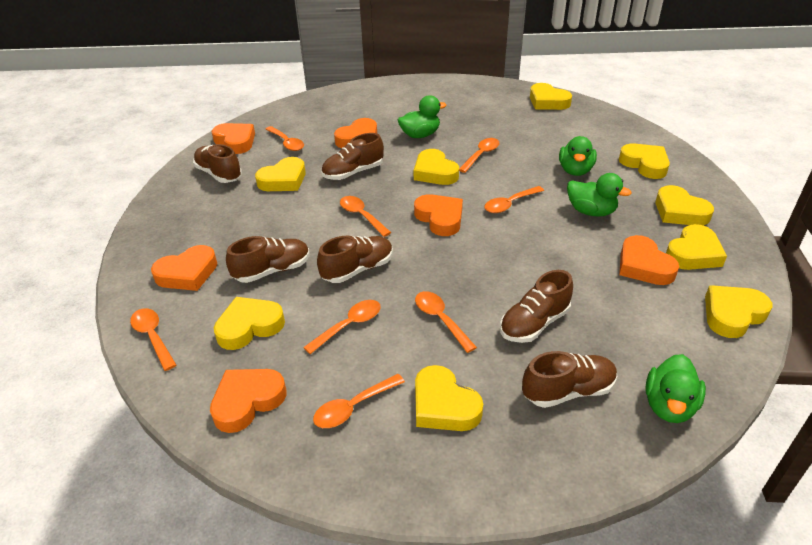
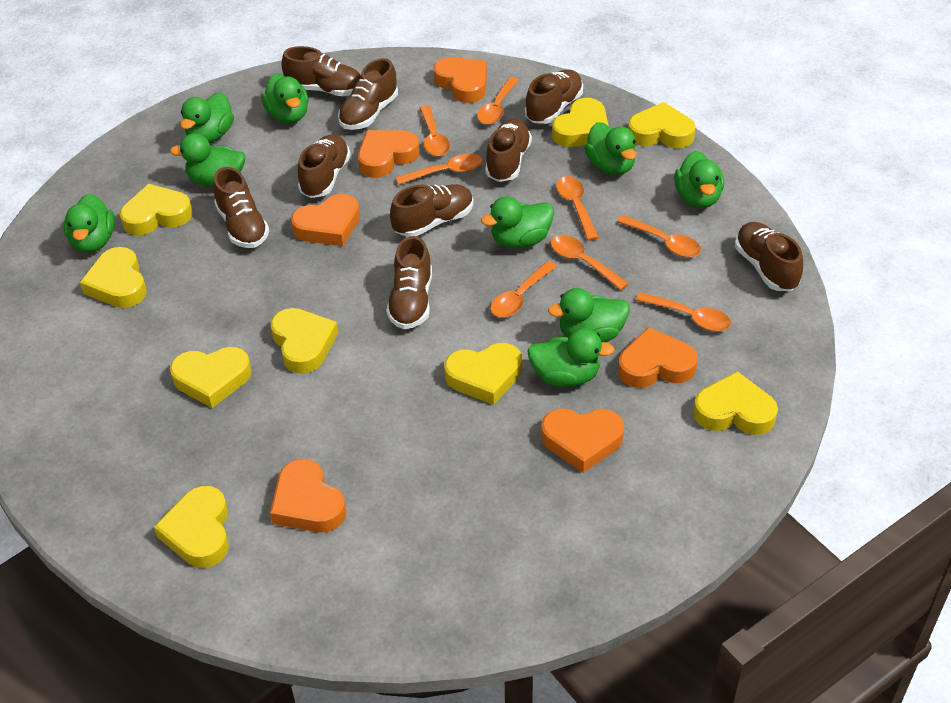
brown shoe: [193,144,242,183] [226,236,310,283] [317,236,393,283] [321,133,384,180] [500,270,573,343] [522,351,617,408] = 6 -> [213,167,269,248] [281,46,361,96] [298,134,351,198] [338,58,398,130] [386,236,432,329] [390,184,473,237] [485,119,532,182] [525,69,583,124] [735,222,803,291] = 9
green duck: [398,95,447,138] [559,136,597,176] [567,173,632,216] [645,354,706,423] = 4 -> [64,194,115,253] [170,133,245,187] [180,93,234,143] [261,73,308,123] [481,196,554,249] [527,328,615,387] [548,288,630,342] [584,122,636,175] [674,151,724,208] = 9

